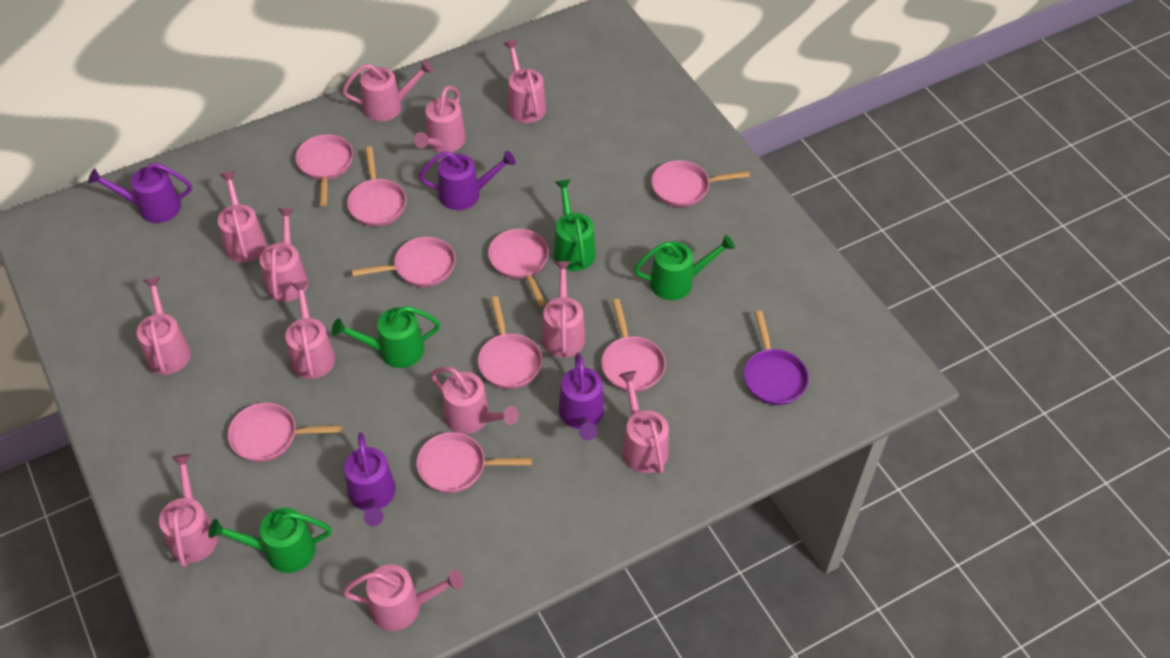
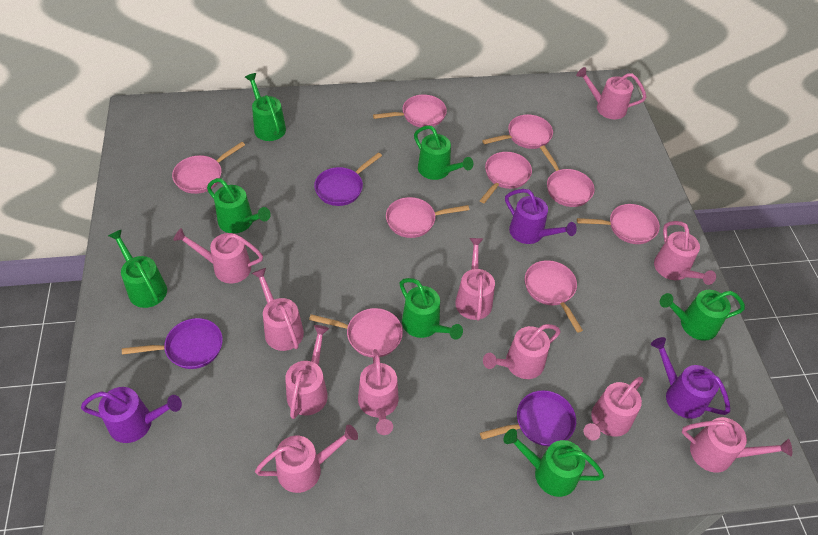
green watering can: [208,508,331,573] [332,306,440,368] [554,179,596,271] [634,235,735,300] = 4 -> [108,229,167,308] [207,178,271,233] [245,73,286,141] [400,278,463,340] [414,125,473,180] [503,429,604,497] [660,290,745,341] = 7
pink watering can: [137,277,191,374] [159,454,218,568] [218,171,267,263] [260,208,308,302] [285,281,335,379] [342,60,433,121] [342,565,463,631] [414,86,466,152] [431,367,519,434] [503,40,546,123] [542,261,585,357] [619,371,669,474] = 12 -> [173,228,263,283] [252,268,304,351] [255,425,358,493] [285,325,329,419] [358,349,398,435] [455,238,495,321] [483,324,560,379] [576,67,646,119] [584,377,643,441] [654,221,716,285] [682,417,792,473] = 11
purple pan: [744,311,809,405] = 1 -> [122,318,223,369] [314,152,382,206] [480,390,576,446] = 3
purple watering can: [88,163,192,223] [344,432,396,526] [418,151,516,210] [559,353,604,440] = 4 -> [81,387,182,443] [505,189,577,244] [651,337,730,419] = 3

